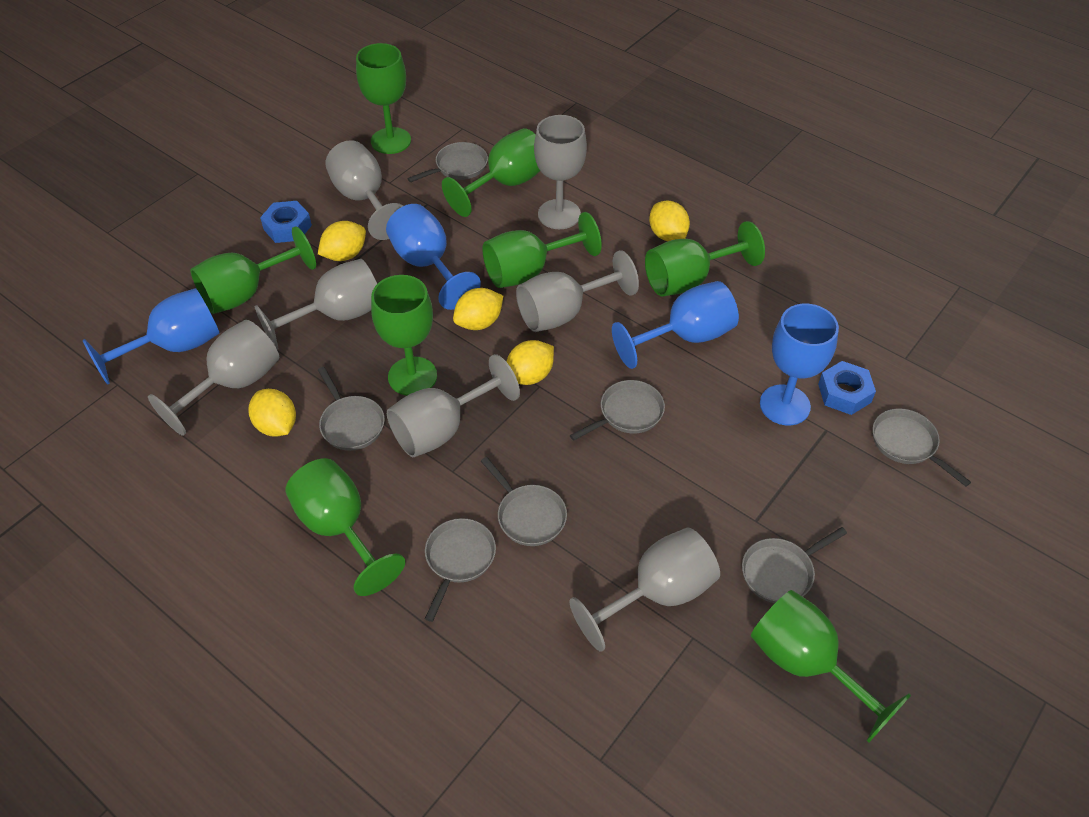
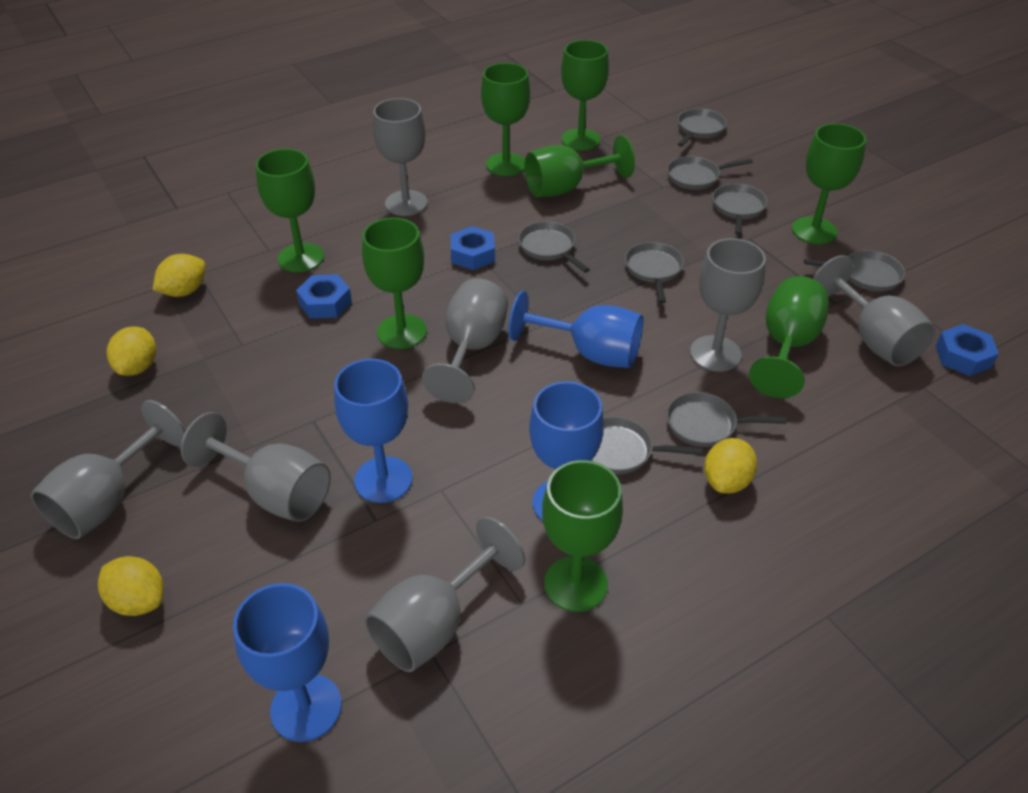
blue nut: [260,201,312,243] [818,361,876,415] = 2 -> [296,274,352,319] [451,226,495,270] [936,324,999,376] = 3
grey pan: [318,367,385,451] [407,142,488,182] [425,518,496,622] [481,457,567,546] [570,380,665,441] [742,527,847,603] [872,408,971,487] = 7 -> [518,221,590,273] [591,417,702,474] [625,242,684,303] [666,392,786,447] [667,156,753,190] [678,109,727,147] [712,184,768,235] [804,250,905,291] = 8
yellow lemon: [248,389,296,437] [318,221,366,261] [453,288,503,330] [506,340,554,385] [649,201,690,241] = 5 -> [98,556,164,616] [107,326,156,376] [153,254,206,297] [704,438,757,494] = 4

